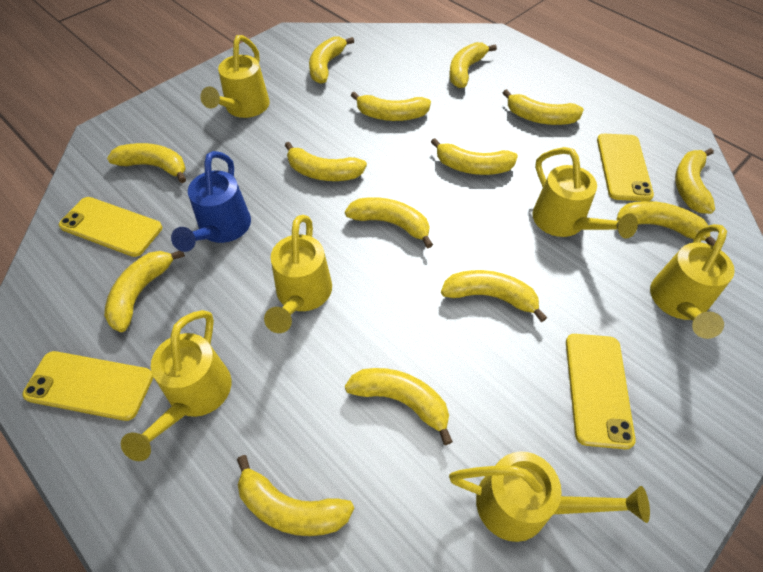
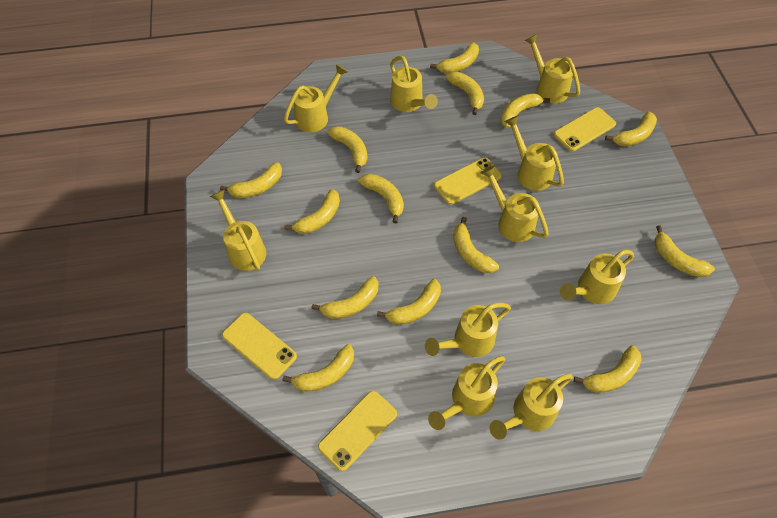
blue watering can: [171,151,251,252] = 1 -> none = 0
yellow watering can: [121,310,231,461] [200,35,270,118] [264,215,332,333] [449,451,650,542] [532,147,638,238] [650,224,735,339] = 6 -> [210,190,266,271] [284,64,348,132] [390,56,438,112] [425,303,511,357] [428,356,505,430] [481,166,549,242] [489,374,573,440] [505,116,564,191] [525,34,580,104] [560,250,634,304] = 10

